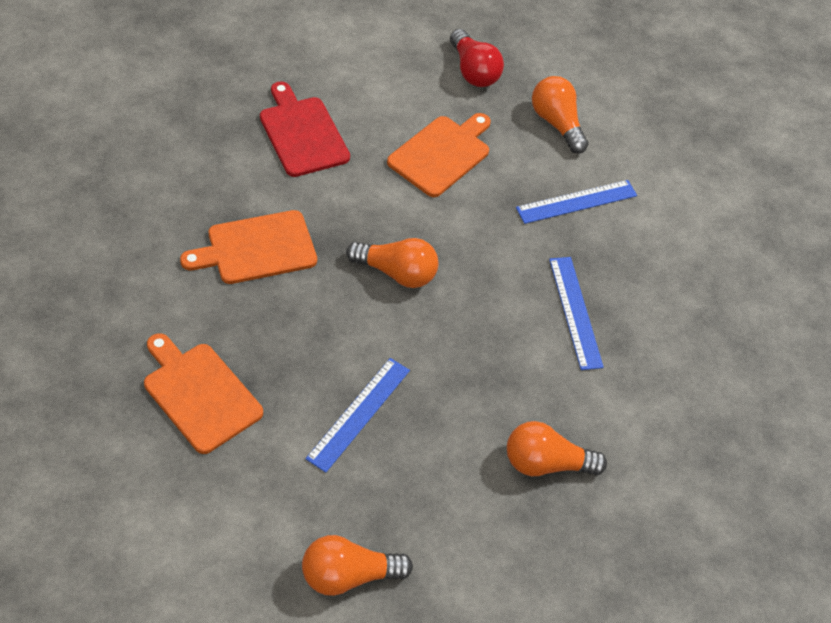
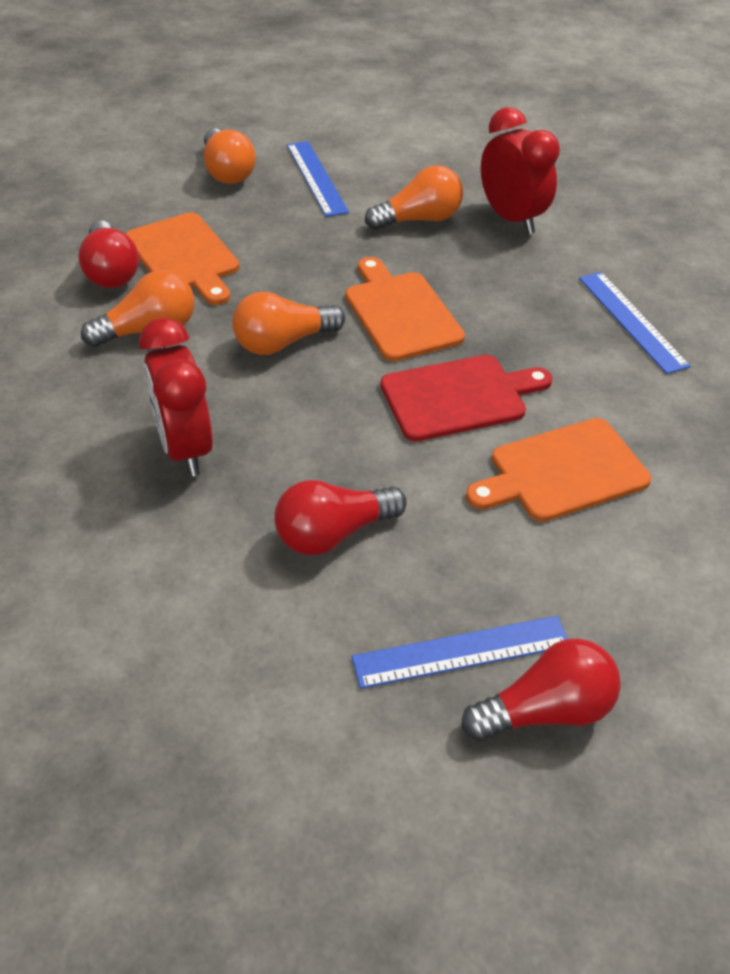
red clock: none = 0 -> [139,318,213,477] [481,107,560,234] = 2
red light bulb: [450,29,504,87] = 1 -> [78,221,139,288] [275,480,407,555] [462,639,621,741] = 3

